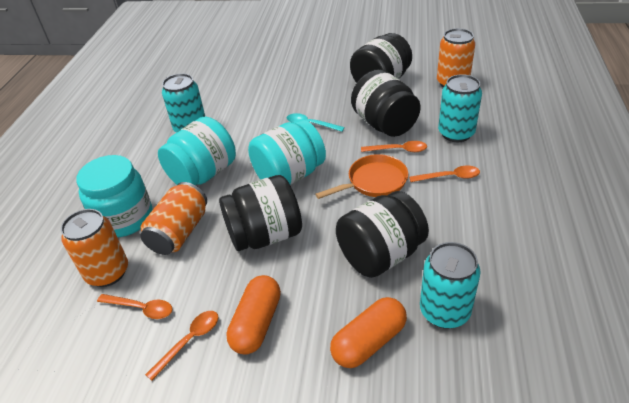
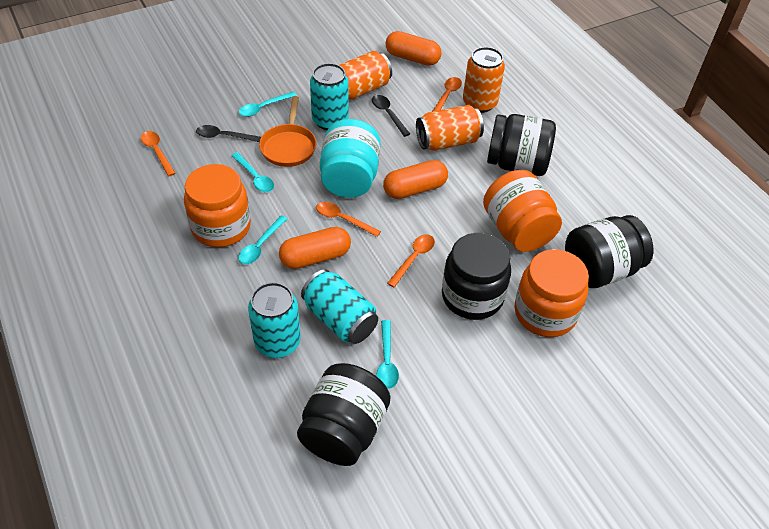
black spoon: none = 0 -> [196,125,261,142] [372,95,410,137] = 2
orange capsule: [226,275,281,355] [330,297,407,368] = 2 -> [279,227,351,269] [383,160,448,199] [386,31,442,66] = 3
orange jar: none = 0 -> [184,164,251,247] [483,170,562,252] [515,249,589,337] = 3
turquoise jar: [76,155,152,237] [158,116,236,185] [248,119,326,185] = 3 -> [320,119,381,198] = 1
turquoise spoon: [287,113,345,132] = 1 -> [231,152,274,192] [238,216,287,264] [239,92,297,117] [376,320,399,389] = 4

